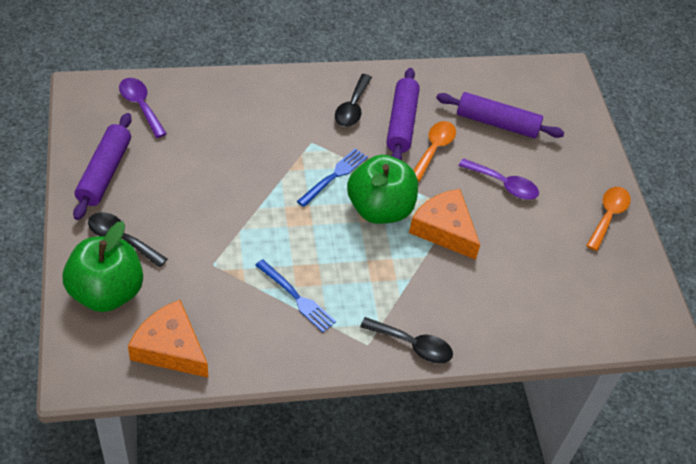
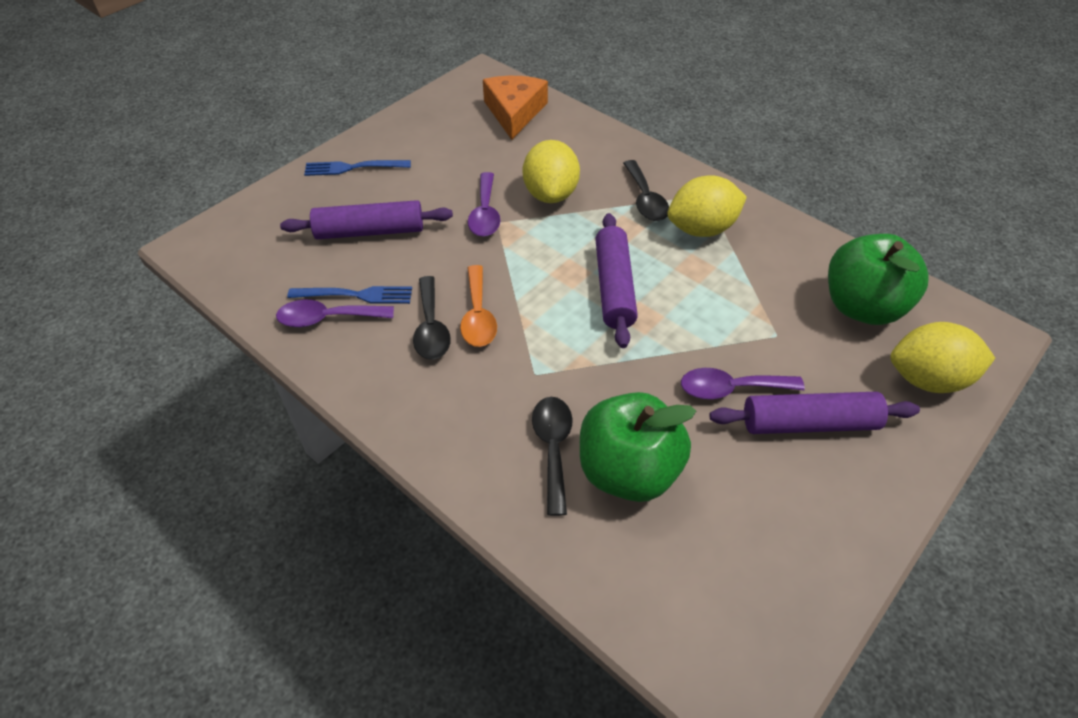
orange cheese: [128,300,208,378] [409,189,480,260] = 2 -> [483,76,548,140] = 1
orange spoon: [414,121,456,181] [586,187,631,251] = 2 -> [460,265,497,347] = 1
purple spoon: [119,78,167,138] [459,158,539,200] = 2 -> [276,300,394,327] [468,172,500,237] [681,368,805,399] = 3
yellow lemon: none = 0 -> [523,140,580,203] [667,175,747,237] [890,322,995,393] = 3

